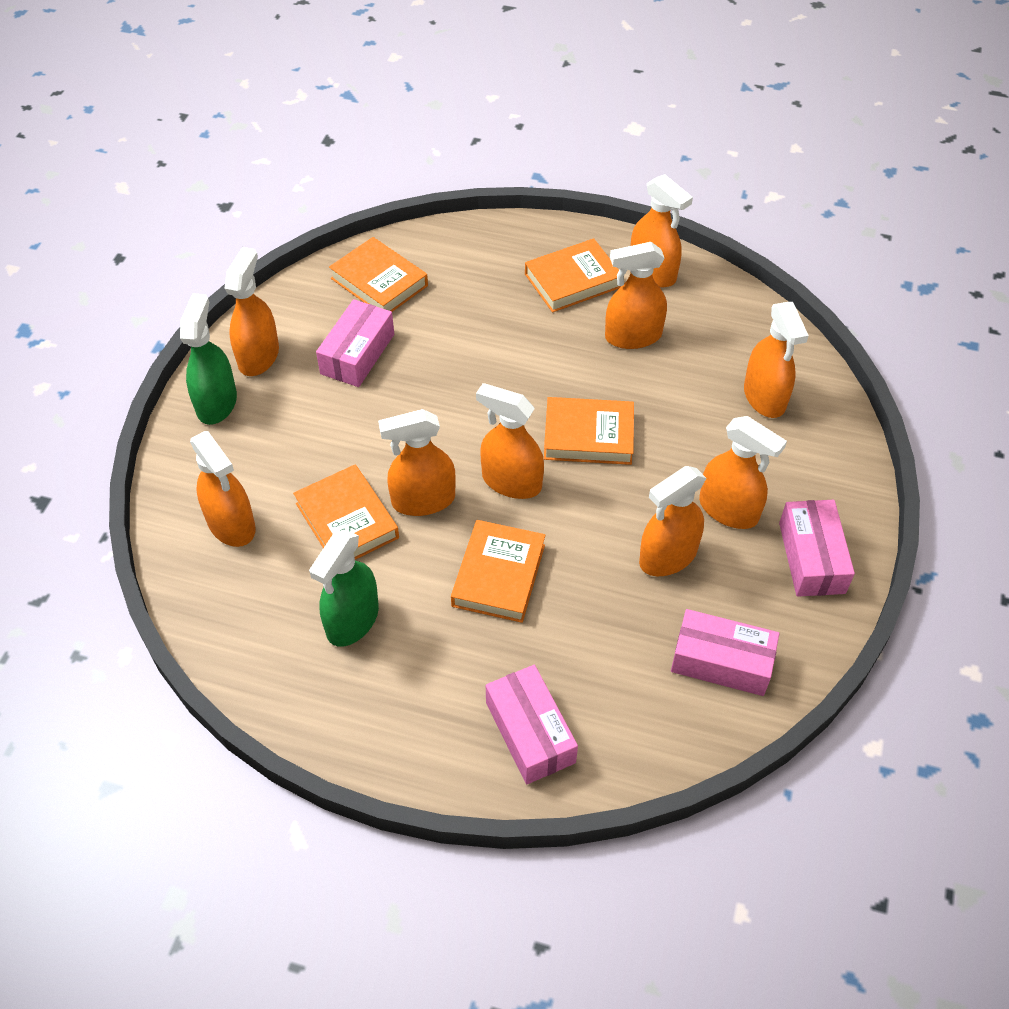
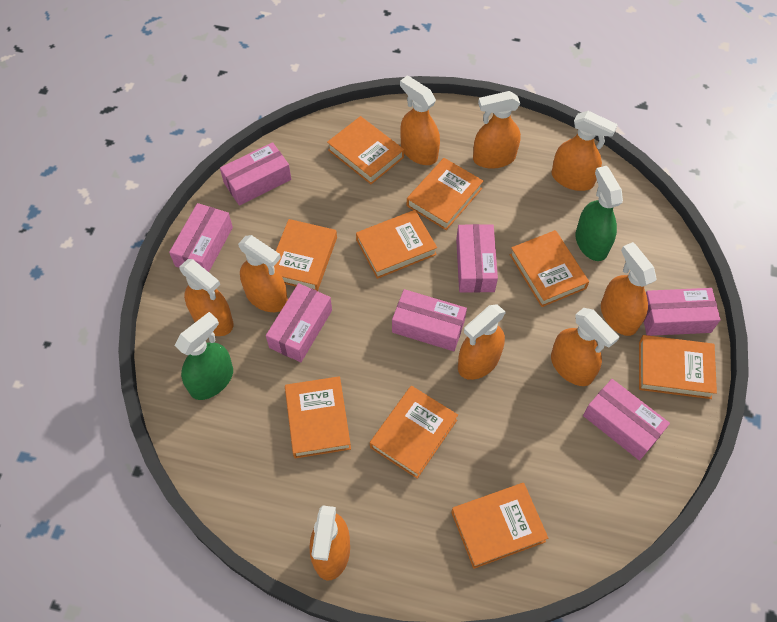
orange book: [293,465,399,560] [329,237,428,312] [451,520,546,623] [525,238,621,313] [544,397,634,465] = 5 -> [274,219,337,291] [285,376,351,458] [327,116,404,184] [356,210,437,279] [370,386,458,478] [407,158,483,230] [451,483,548,569] [510,230,589,307] [639,335,717,399] = 9
pink box: [316,299,394,387] [486,665,578,784] [671,609,779,696] [779,500,855,597] = 4 -> [169,203,233,272] [220,142,291,206] [266,283,332,362] [392,289,467,351] [456,224,498,293] [583,379,670,461] [643,288,721,336] = 7

